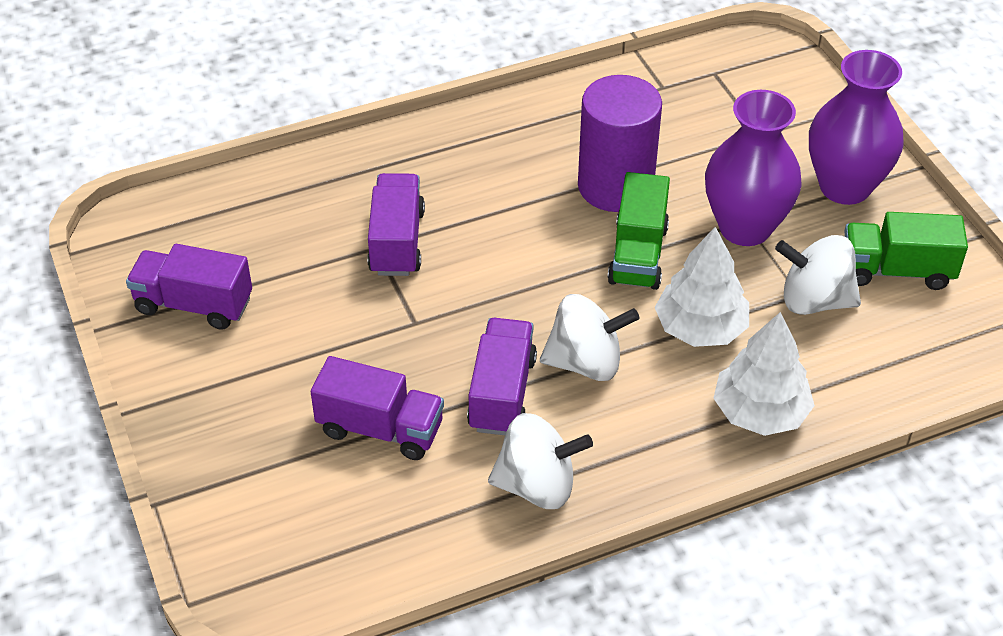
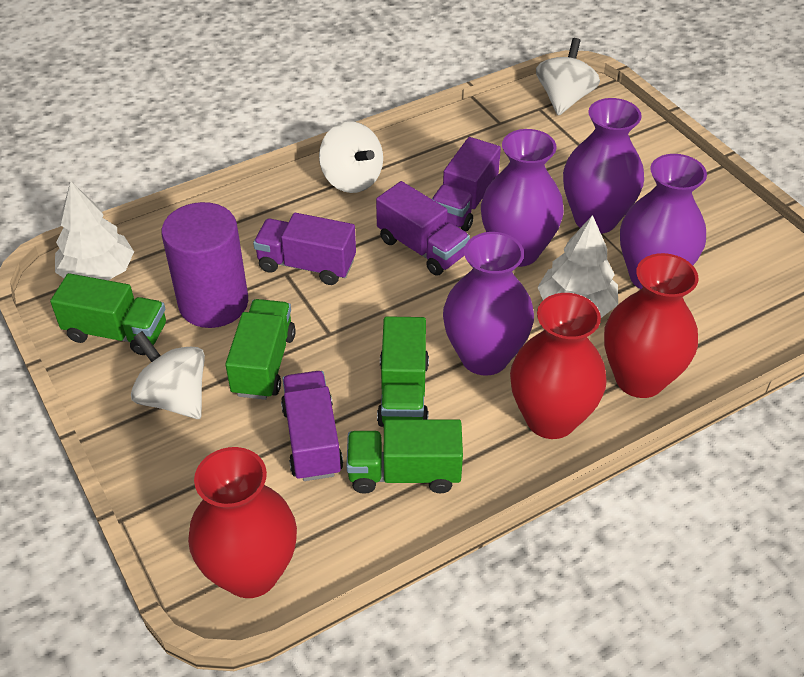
green truck: [607,172,670,290] [844,212,968,290] = 2 -> [50,273,166,355] [225,299,296,400] [346,419,463,494] [377,316,429,427] = 4
purple vase: [705,90,802,246] [809,50,904,205] = 2 -> [443,232,534,376] [481,129,564,267] [563,98,644,234] [620,154,707,289] = 4
red vase: none = 0 -> [188,447,297,598] [510,293,607,439] [604,253,698,398] = 3

